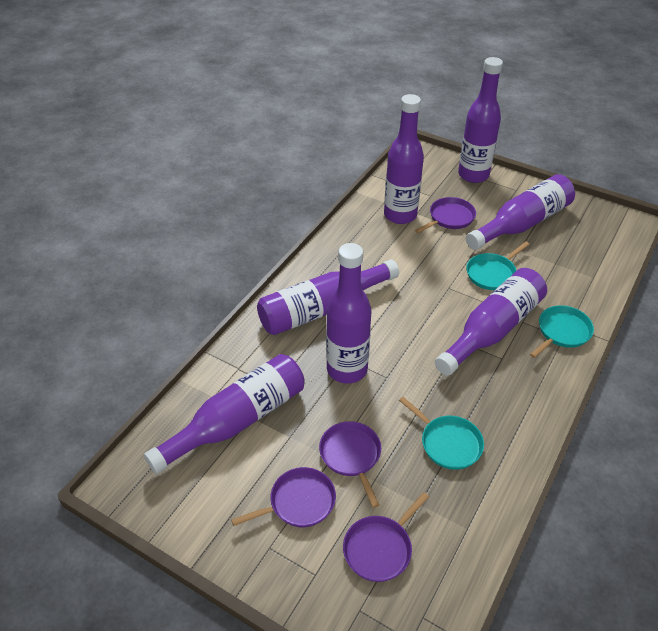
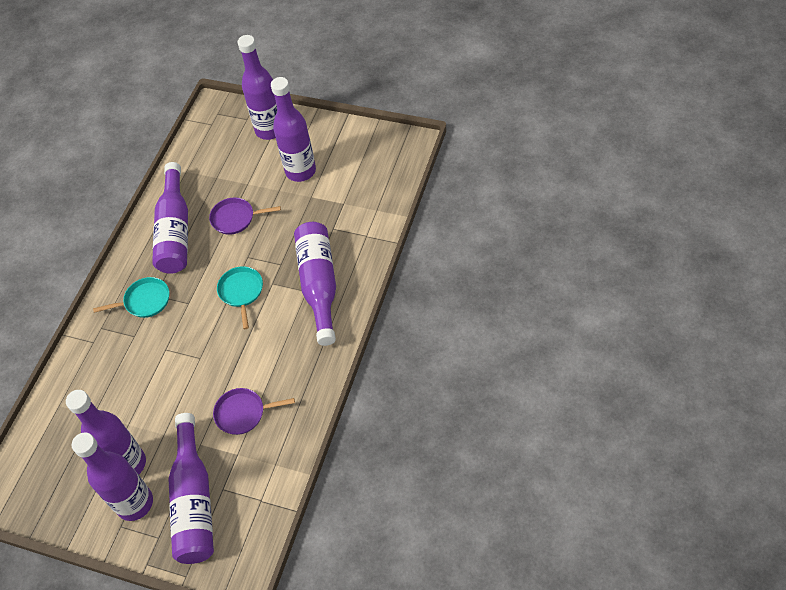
purple pan: [231,467,336,527] [319,421,381,508] [343,492,429,582] [415,197,476,233] = 4 -> [209,198,281,235] [213,388,295,435] = 2
turquoise pan: [399,397,484,470] [466,242,530,290] [530,305,594,358] = 3 -> [93,277,169,318] [217,266,263,329] = 2

